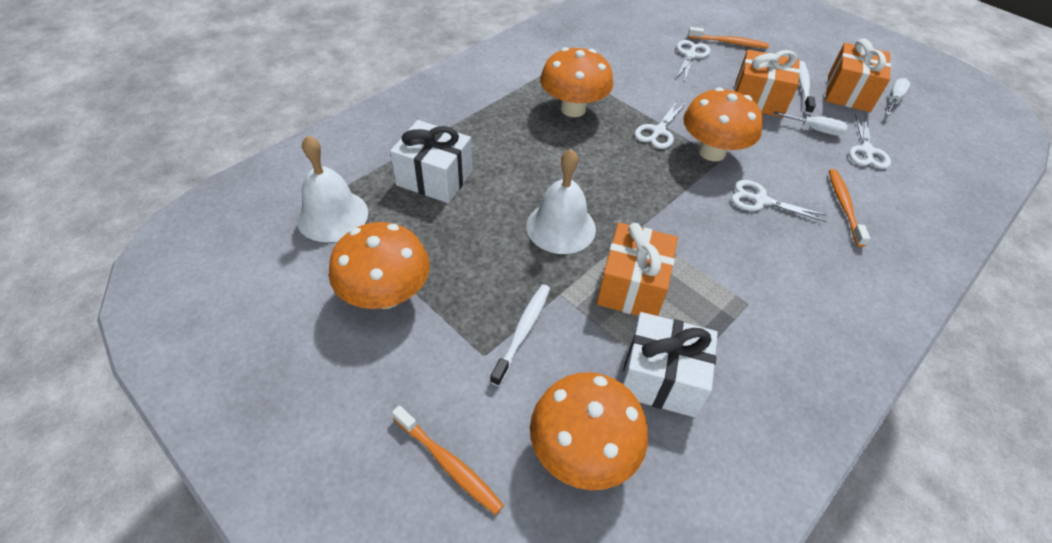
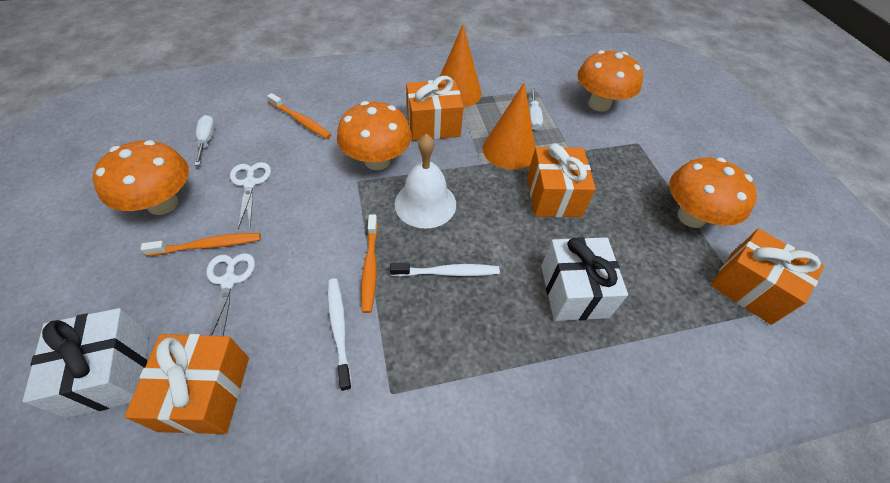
orange cone: none = 0 -> [440,25,482,108] [483,82,535,170] = 2
orange gift: [597,222,678,316] [734,49,800,118] [825,38,891,112] = 3 -> [124,334,249,434] [406,76,464,141] [527,143,596,217] [711,228,824,325] = 4
white bell: [296,135,368,242] [527,149,596,254] = 2 -> [395,134,456,228] = 1
white scissors: [635,101,686,149] [676,40,711,82] [731,180,827,222] [849,114,891,169] = 4 -> [206,253,255,336] [230,162,271,229] = 2

